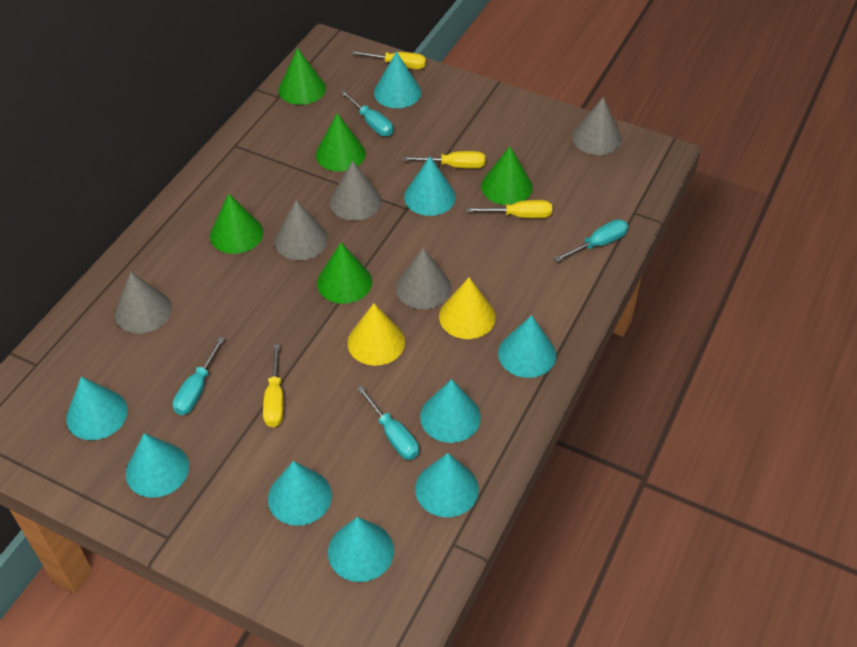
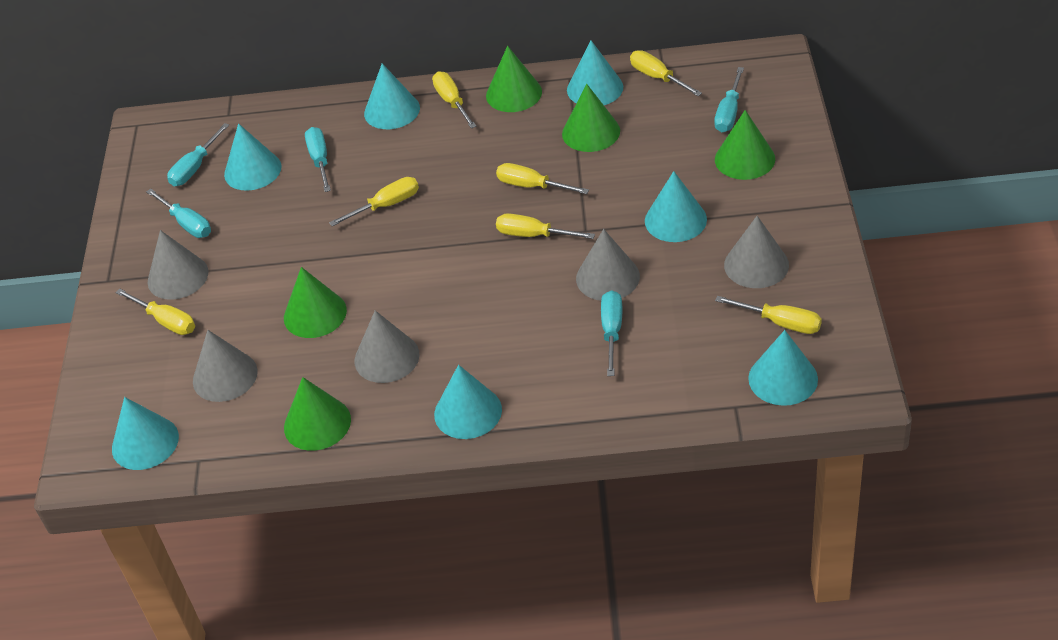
turquoise cone: [66,377,128,440] [126,433,189,498] [268,461,332,526] [328,517,394,582] [374,51,421,108] [404,157,456,216] [415,453,479,517] [420,379,481,443] [498,315,556,378] = 9 -> [112,397,179,470] [224,123,282,191] [364,63,420,129] [434,365,502,439] [567,40,623,105] [645,171,707,242] [748,330,818,406] = 7
turquoise screwdriver: [173,337,225,415] [340,90,393,136] [357,385,419,460] [554,219,628,262] = 4 -> [146,189,211,238] [167,123,229,186] [305,127,331,192] [601,290,622,376] [714,67,744,132] = 5
yellow cone: [347,303,405,366] [439,278,496,339] = 2 -> none = 0
yellow screwdriver: [263,344,284,427] [351,51,426,69] [403,151,486,169] [466,200,552,218] = 4 -> [115,289,195,335] [329,177,419,226] [432,71,477,128] [496,163,589,194] [496,213,595,239] [630,50,702,96] [715,296,822,334] = 7

